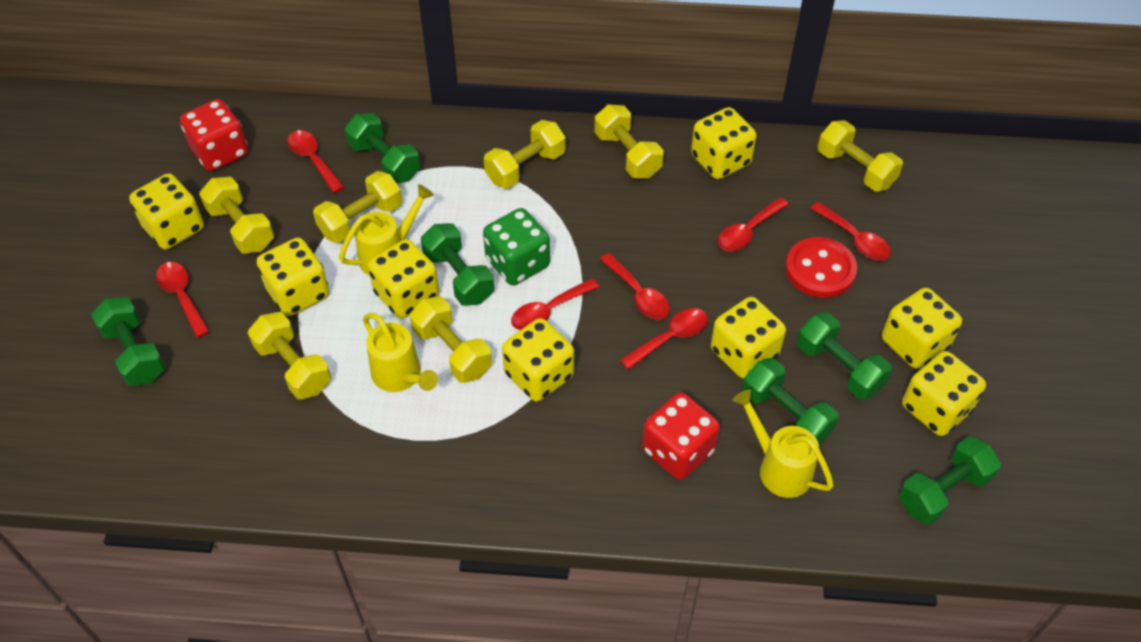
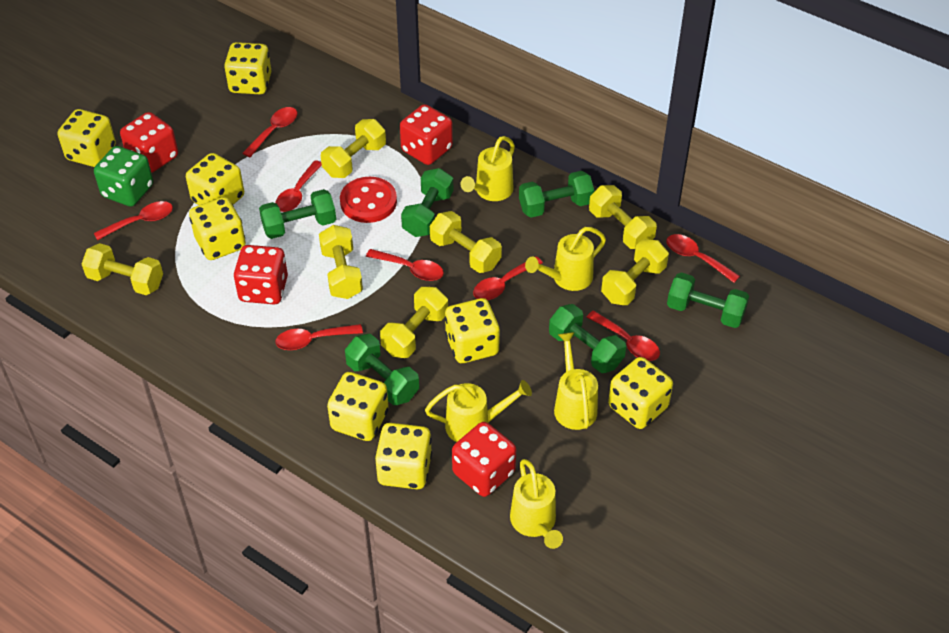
red dice: [180,99,248,171] [642,393,720,480] = 2 -> [120,112,178,173] [233,245,288,304] [400,104,453,165] [452,422,516,497] = 4
red spoon: [156,262,210,338] [287,130,344,193] [511,278,599,330] [600,253,670,319] [620,308,708,370] [718,197,789,251] [810,202,891,260] = 7 -> [94,201,173,240] [243,107,297,157] [275,160,322,212] [275,324,363,350] [366,249,444,281] [473,256,543,300] [587,311,660,361] [667,234,740,283] = 8
yellow watering can: [339,184,434,276] [363,313,438,392] [732,389,834,498] = 3 -> [425,380,532,442] [461,136,515,201] [510,459,563,549] [525,227,606,291] [554,332,598,430] = 5

